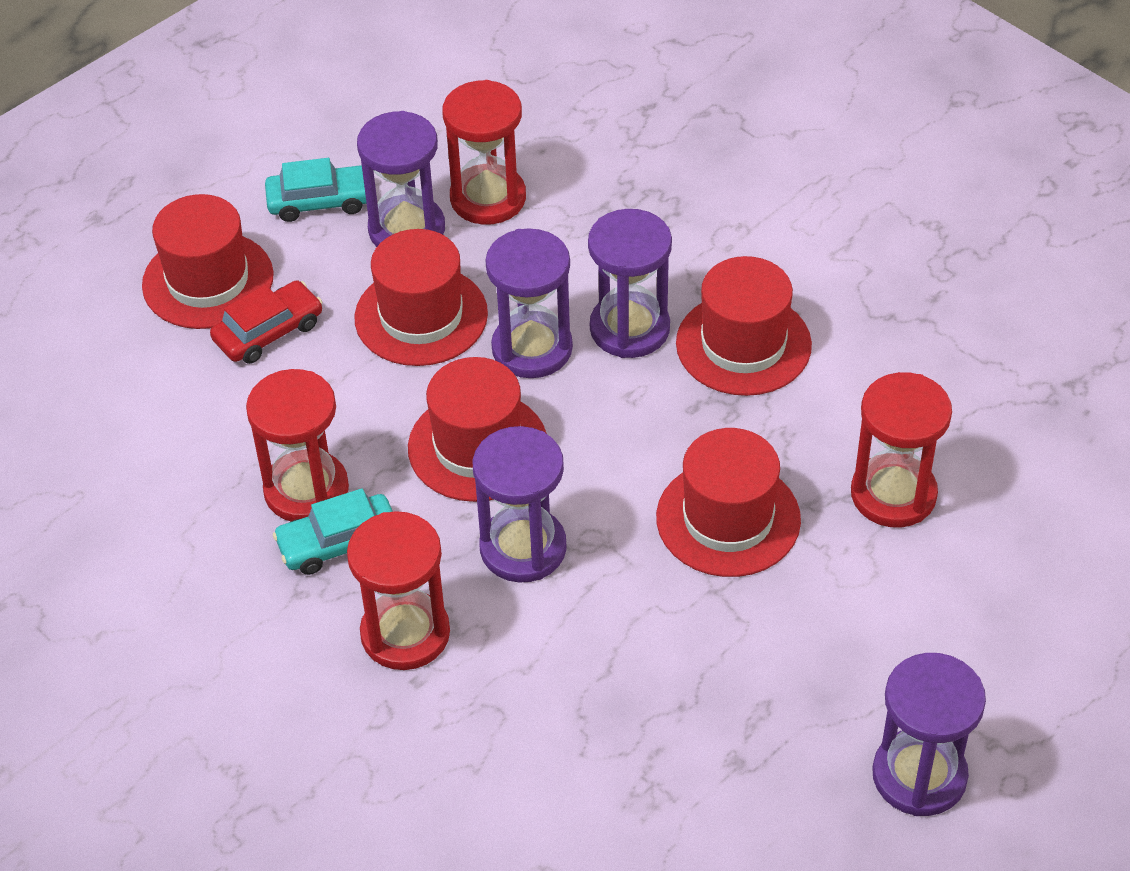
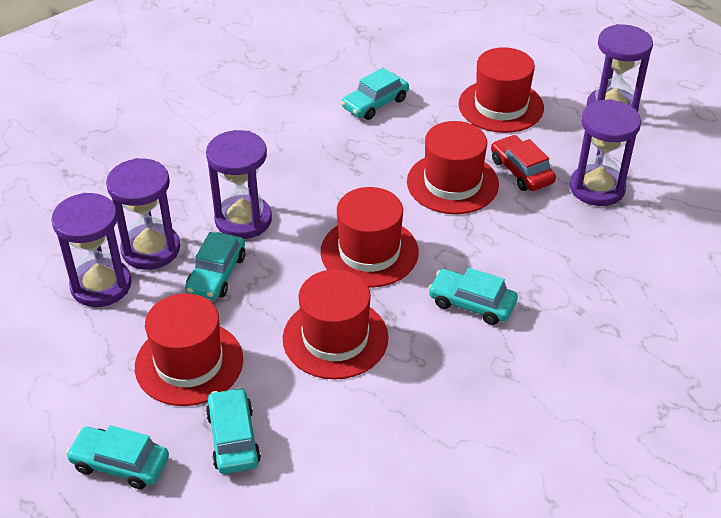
red hourglass: [246,369,349,521] [347,511,450,670] [442,80,526,225] [851,372,952,528] = 4 -> none = 0
turquoise car: [265,158,367,222] [273,488,393,575] = 2 -> [66,425,169,489] [185,232,245,300] [206,387,261,474] [341,68,409,120] [428,268,518,325] = 5

